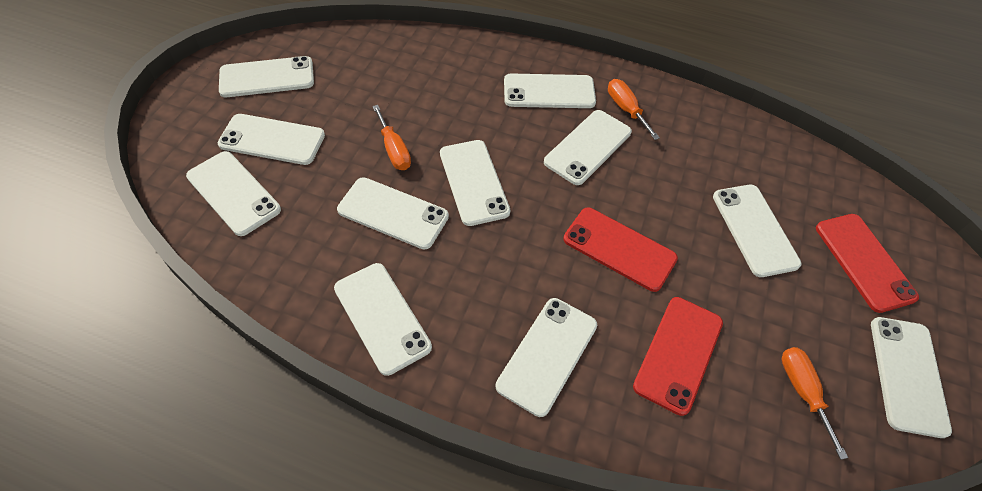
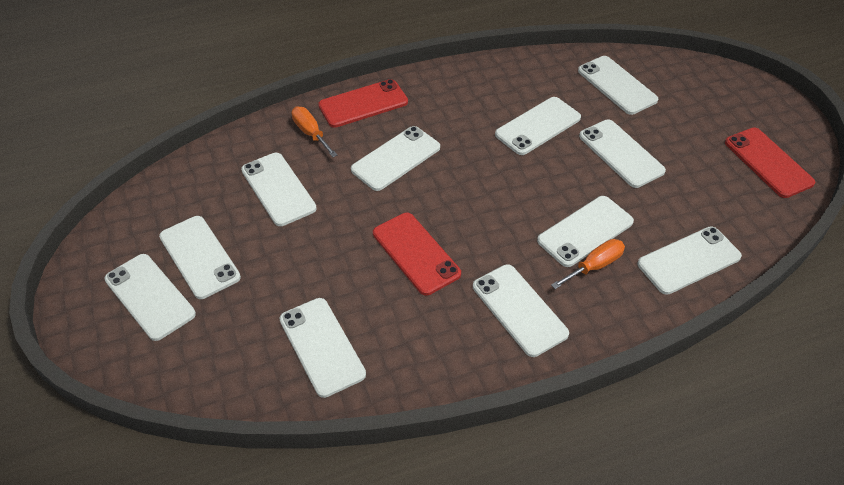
orange screwdriver: [372,105,411,170] [608,79,660,140] [781,347,848,460] = 3 -> [291,106,337,157] [551,239,625,289] = 2

